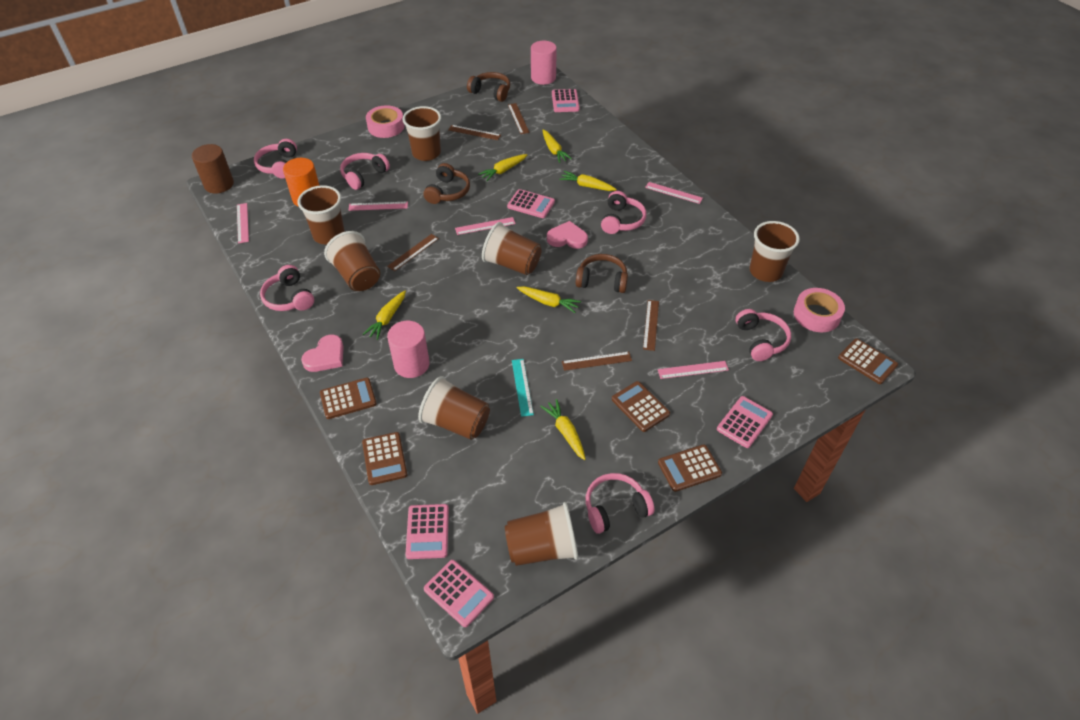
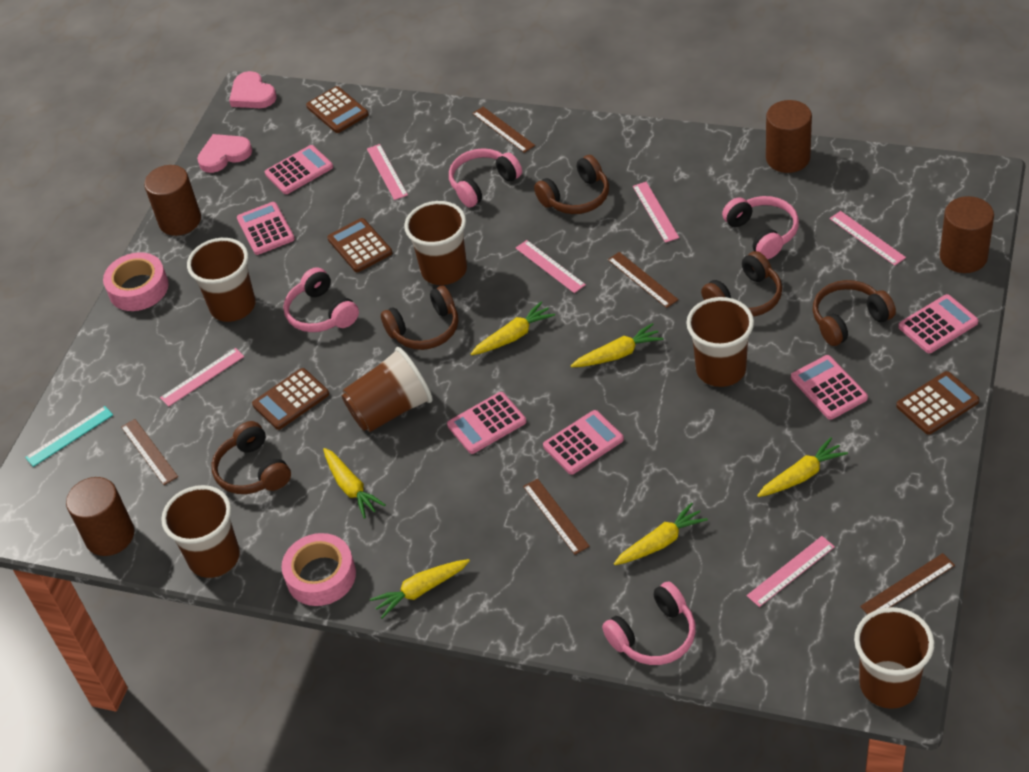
brown calculator: [320,378,377,419] [362,432,407,485] [612,381,670,432] [658,444,722,492] [838,338,898,384] = 5 -> [252,368,329,430] [306,86,369,133] [327,218,392,272] [896,371,979,435] = 4
brown cup: [298,185,345,244] [324,231,380,291] [402,106,441,161] [418,376,490,440] [482,222,542,275] [505,502,578,566] [750,221,800,282] = 7 -> [161,485,240,578] [187,238,255,322] [342,347,433,432] [404,201,467,285] [686,297,754,387] [854,607,934,709] = 6
brown cylinder: [192,144,234,194] = 1 -> [66,477,134,556] [144,165,201,236] [766,100,812,173] [940,196,994,273] = 4
brown headphones: [423,163,470,204] [467,72,510,102] [576,254,628,293] = 3 -> [211,421,291,494] [381,286,458,350] [534,155,609,214] [701,251,782,317] [813,280,896,346] = 5
orange cylinder: [283,158,320,207] = 1 -> none = 0
pink calculator: [405,504,449,559] [424,560,494,627] [507,189,555,218] [552,89,580,112] [717,396,773,448] = 5 -> [237,202,295,255] [265,145,333,194] [447,392,526,454] [543,410,624,475] [791,355,868,420] [898,294,978,353] = 6
pink cylinder: [387,321,430,378] [531,41,557,85] = 2 -> none = 0
pink headphones: [254,139,297,179] [260,265,314,311] [340,153,390,190] [586,473,655,534] [601,191,646,234] [735,309,791,361] = 6 -> [283,267,359,332] [449,148,522,207] [602,581,696,665] [722,196,799,259] = 4
pink ruler: [237,203,249,243] [349,201,408,211] [455,217,516,235] [645,182,703,204] [658,361,729,379] = 5 -> [160,348,244,407] [367,144,408,200] [516,240,586,293] [633,182,679,243] [747,536,835,607] [830,211,906,266] = 6

